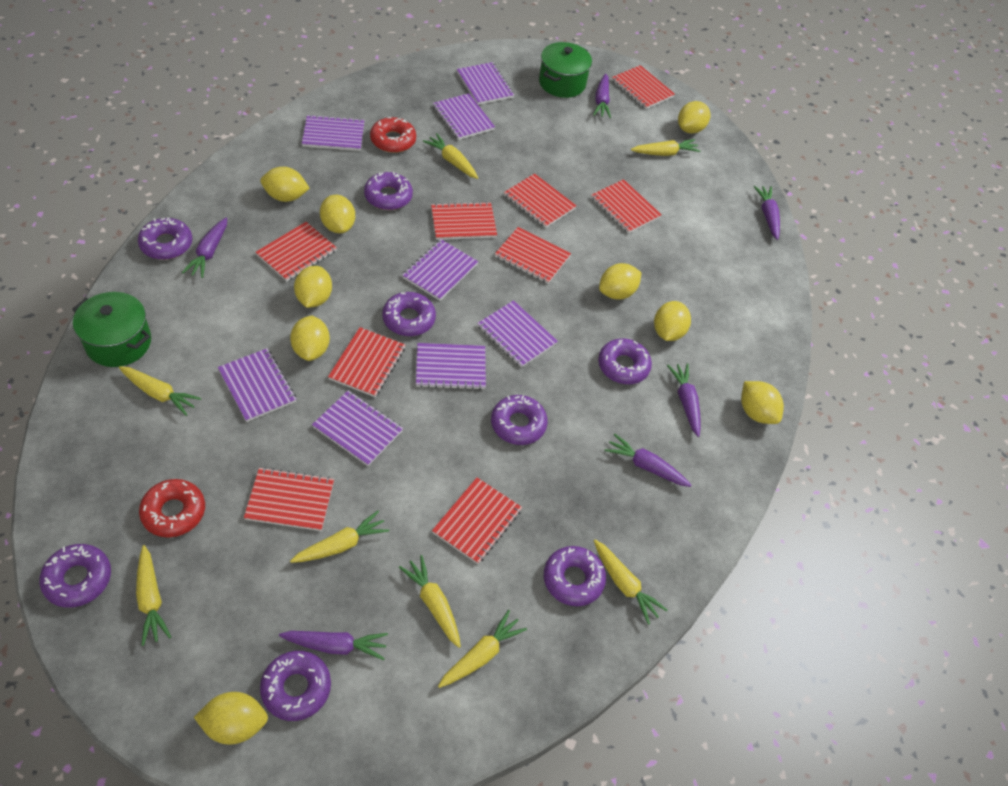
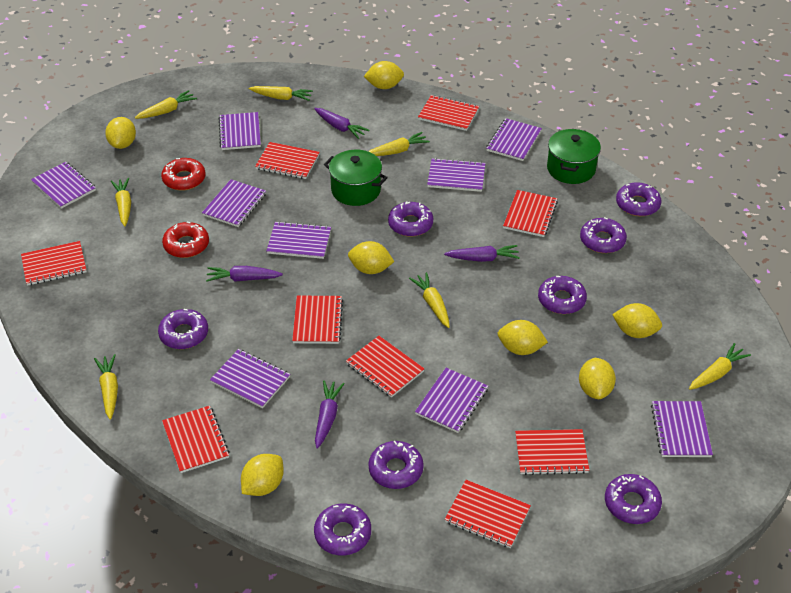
purple carrot: [182,217,227,278] [279,631,388,660] [593,74,611,118] [605,433,692,487] [667,363,701,437] [754,186,780,240] = 6 -> [206,266,283,282] [314,108,369,139] [315,380,345,449] [444,245,520,262] = 4
purple notebook: [218,348,296,422] [302,115,365,151] [312,391,403,466] [402,239,478,301] [416,343,486,390] [433,93,495,140] [457,62,514,105] [477,300,558,368] = 8 -> [31,162,96,209] [202,179,266,227] [210,349,290,408] [218,112,261,150] [266,221,331,259] [415,368,488,433] [427,158,485,192] [486,118,542,161] [651,401,713,457] = 9
yellow carrot: [119,366,201,416] [136,545,171,646] [290,511,389,563] [399,555,461,648] [423,133,478,179] [438,610,527,688] [594,540,667,625] [631,139,700,156] = 8 -> [94,354,118,420] [111,178,131,226] [135,90,197,119] [249,86,313,101] [368,132,430,156] [409,272,450,328] [689,343,751,390] = 7
yellow lemon: [194,692,268,745] [260,167,310,202] [290,315,330,361] [294,266,332,308] [320,195,355,233] [599,263,641,300] [654,301,691,341] [678,101,710,134] [741,381,784,424] = 9 -> [105,117,136,149] [241,454,284,496] [348,241,394,274] [364,61,404,89] [498,320,548,355] [579,358,616,399] [612,303,662,338] = 7

